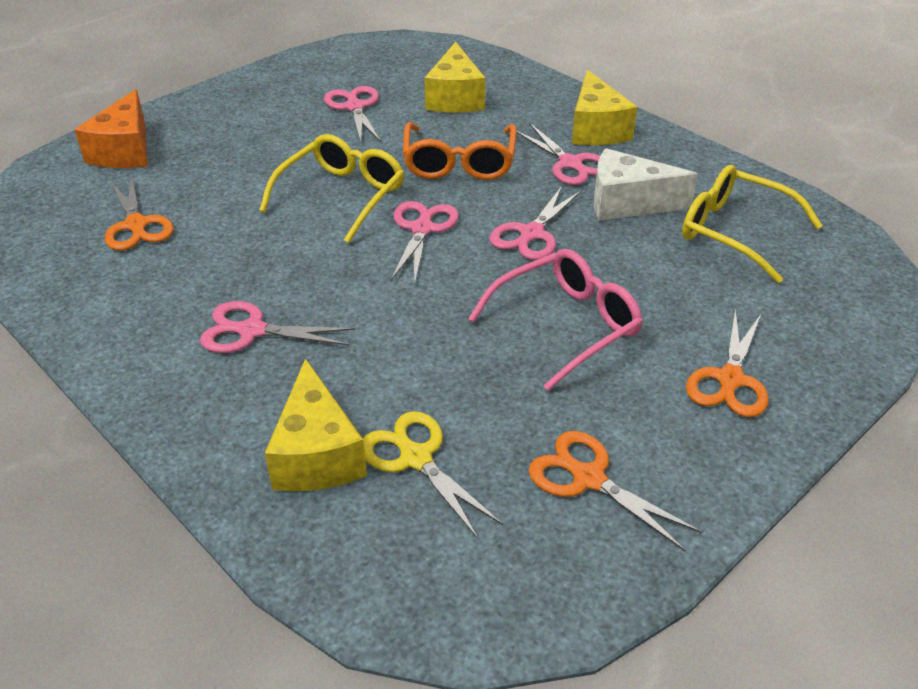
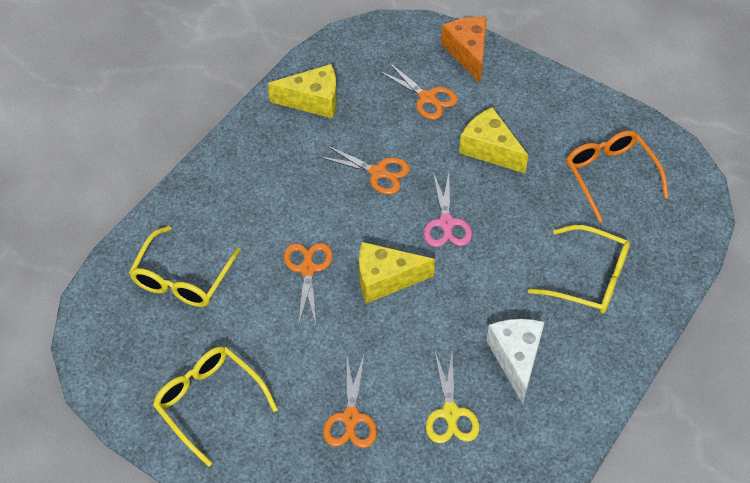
orange scissors: [105,175,174,250] [529,431,702,552] [686,310,769,417] = 3 -> [284,243,333,326] [318,145,410,195] [323,356,377,448] [379,62,458,120] = 4
pink glasses: [468,249,643,391] = 1 -> none = 0
pink scissors: [200,301,355,353] [324,86,381,142] [391,201,459,282] [490,186,582,260] [517,123,600,185] = 5 -> [424,172,472,247] = 1
yellow glasses: [259,134,404,243] [682,165,823,283] = 2 -> [129,226,241,307] [153,346,278,467] [528,225,630,314] = 3

